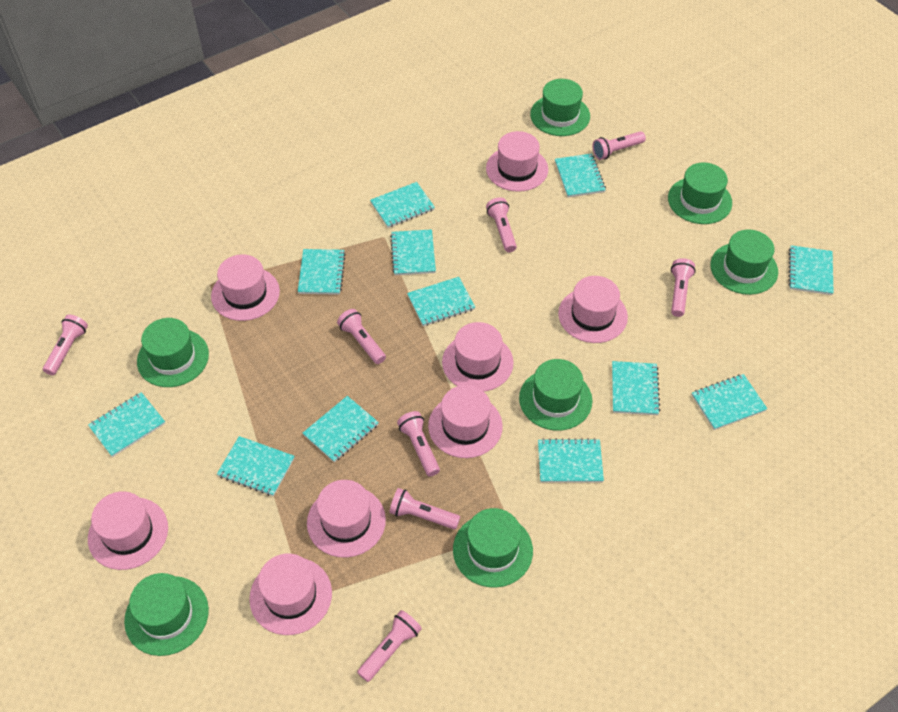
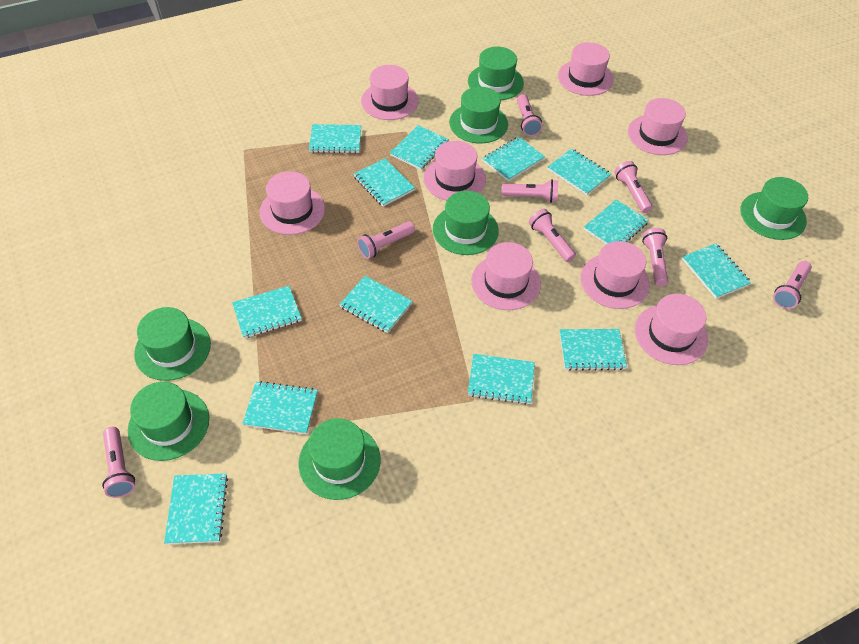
turquoise notebook: [88,392,165,457] [217,436,294,496] [298,249,346,295] [303,396,379,462] [370,182,435,228] [390,229,436,275] [407,277,475,326] [538,438,604,483] [555,154,606,197] [612,361,660,415] [692,374,767,430] [788,245,834,295] = 12 -> [164,473,228,544] [232,286,302,338] [242,381,318,434] [309,124,361,153] [339,276,413,333] [353,158,415,207] [390,125,449,170] [468,354,535,405] [482,137,545,181] [548,148,611,195] [560,329,627,371] [584,199,649,244] [682,243,751,299] = 13

